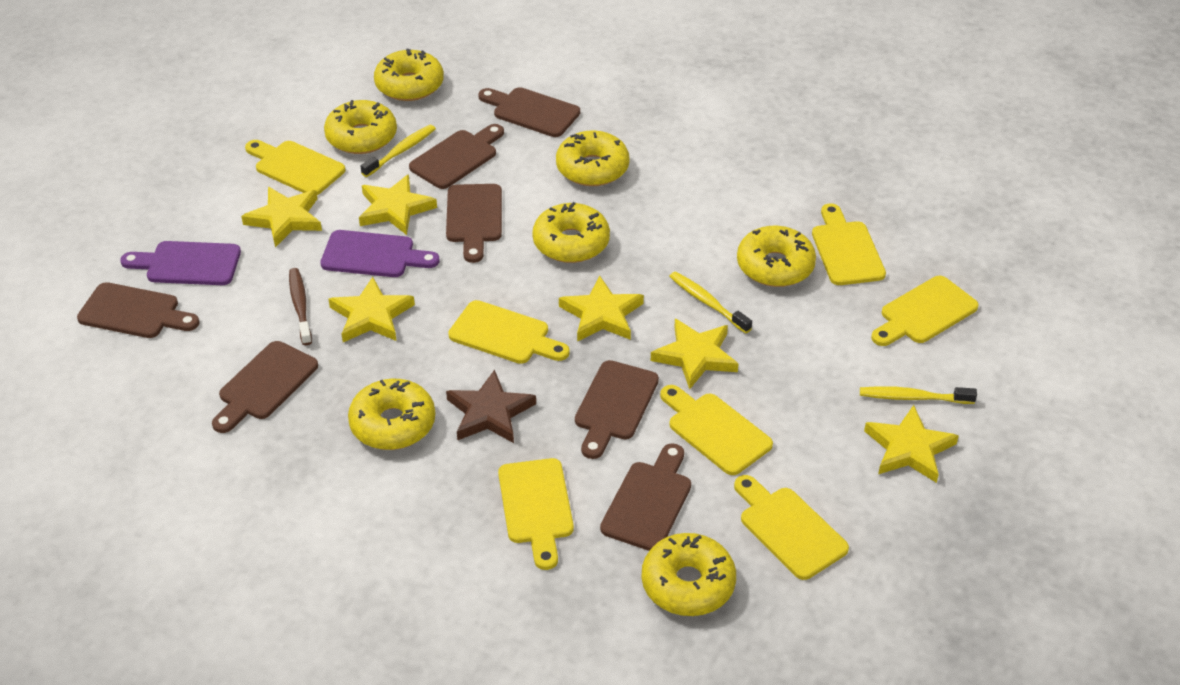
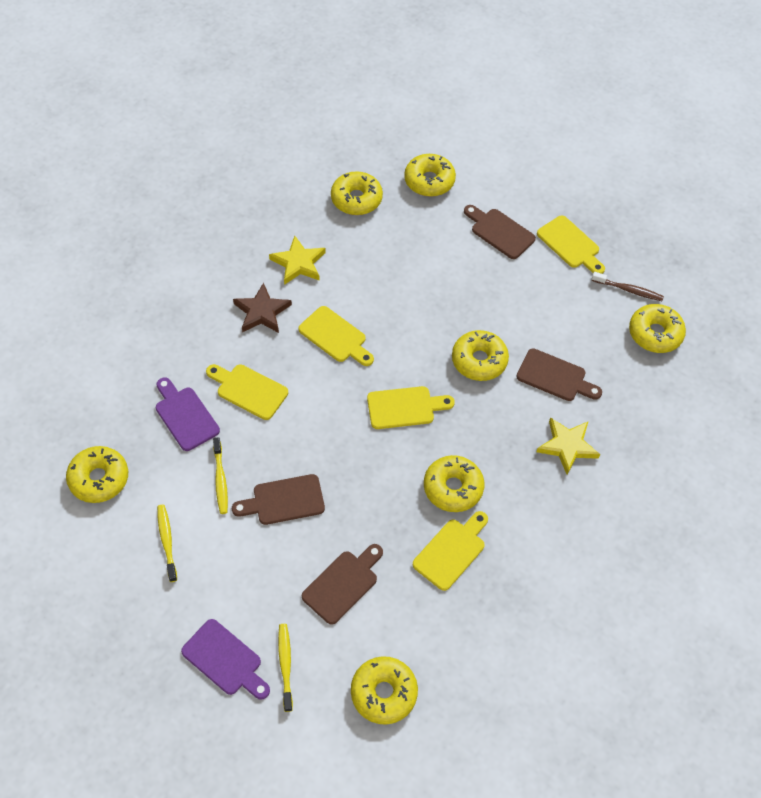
brown cutting board: [77,282,200,338] [212,341,318,433] [409,124,504,189] [446,184,502,263] [478,87,580,137] [575,360,659,459] [600,443,691,551] = 7 -> [232,474,325,525] [302,544,383,625] [464,205,536,259] [516,348,602,401] = 4
yellow cutting board: [245,140,345,195] [448,300,570,364] [498,458,574,570] [660,385,773,475] [734,475,849,580] [812,203,886,285] [871,276,979,346] = 7 -> [206,364,288,420] [299,306,374,366] [367,386,455,429] [413,511,488,591] [537,216,605,274] = 5
yellow star: [241,187,322,247] [329,277,415,342] [359,174,437,235] [559,276,644,342] [651,319,738,389] [864,405,959,483] = 6 -> [269,236,326,285] [536,417,600,475] = 2

